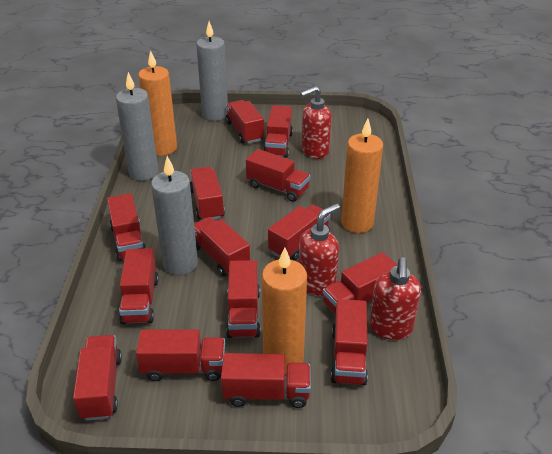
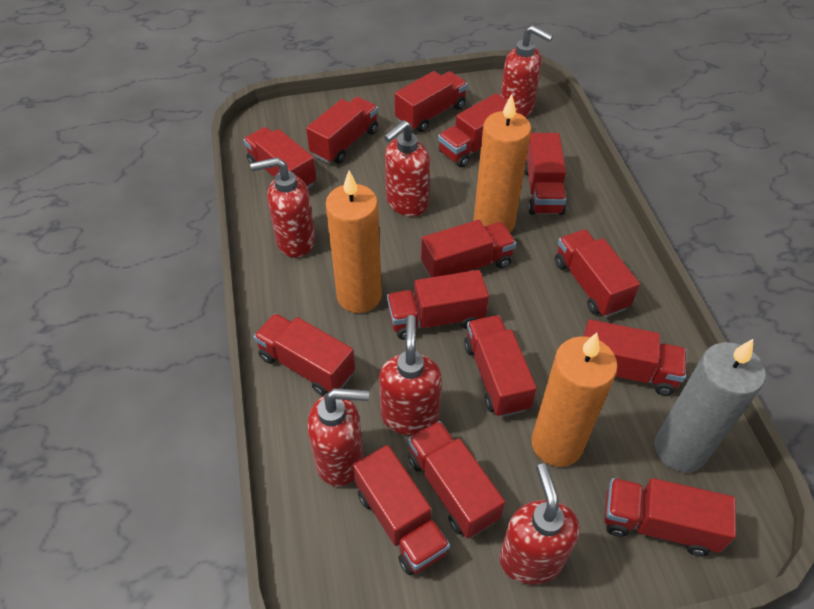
grey candle: [116,72,158,181] [151,156,198,275] [196,21,228,121] = 3 -> [655,339,766,472] = 1
red soap dispenser: [299,203,340,296] [300,86,332,159] [369,257,421,340] = 3 -> [250,157,315,257] [307,388,369,486] [379,315,442,435] [384,120,430,216] [500,464,579,585] [501,25,553,117] = 6

